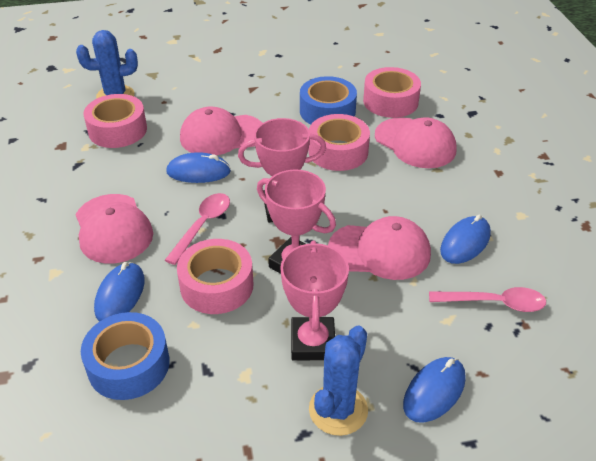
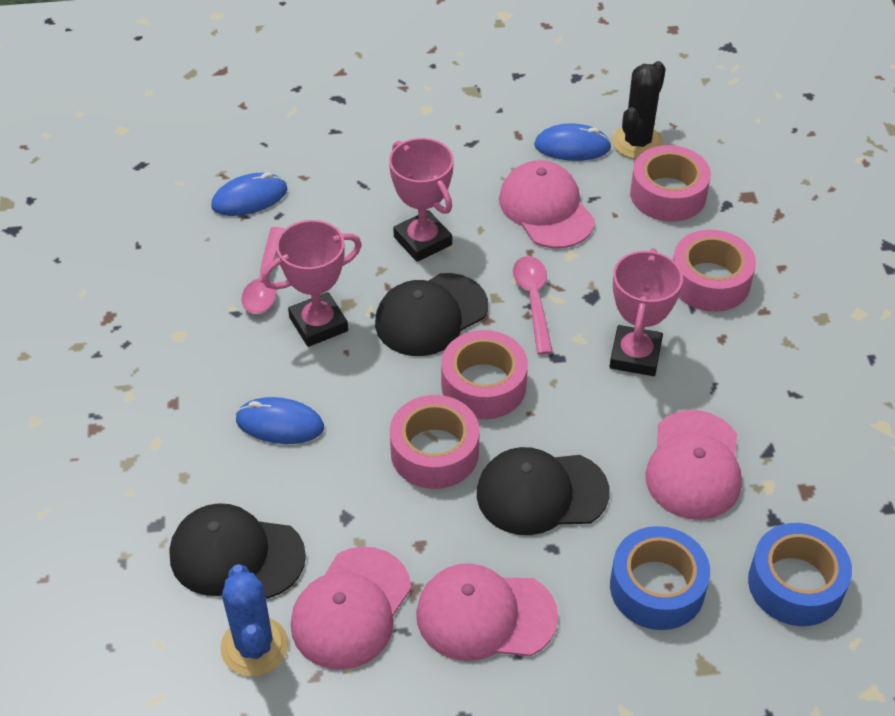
black cactus: none = 0 -> [612,61,666,159] = 1
black cap: none = 0 -> [170,503,306,599] [375,273,488,356] [477,447,610,535] = 3
blue cactus: [76,30,138,98] [309,326,368,436] = 2 -> [220,564,288,677] = 1
blue mouse: [94,262,145,322] [166,152,231,183] [403,357,466,423] [440,215,491,264] = 4 -> [211,172,288,216] [235,397,324,444] [534,124,612,161] = 3

